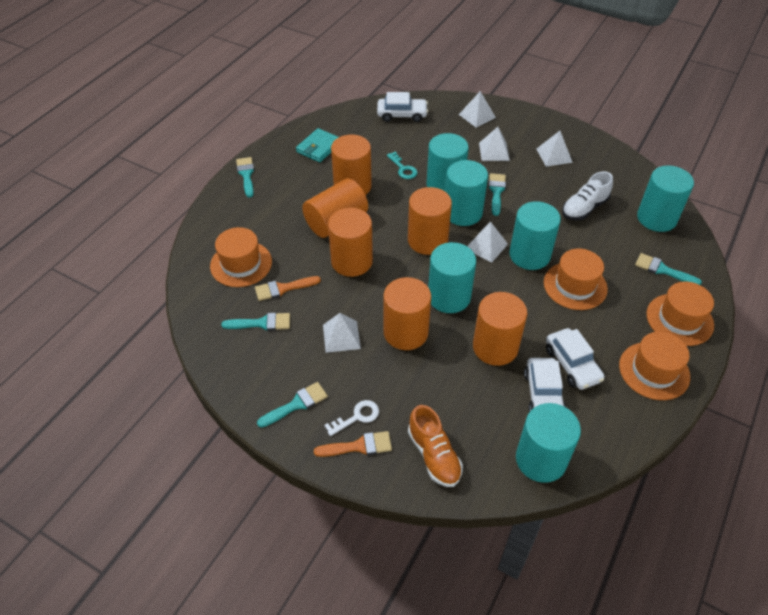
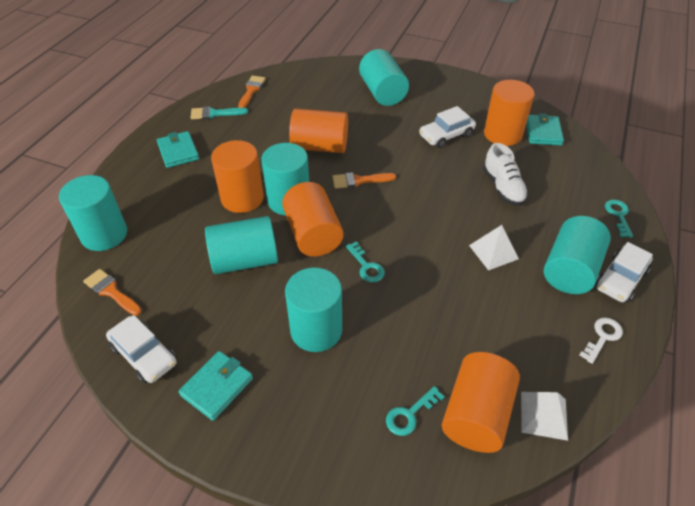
orange brush: [255,276,321,301] [314,431,392,457] = 2 -> [83,269,142,316] [238,76,266,108] [332,172,396,189] = 3
orange cylinder: [302,178,368,238] [328,208,373,277] [331,134,372,195] [384,277,431,350] [408,187,452,255] [473,292,527,366] = 6 -> [211,140,264,213] [282,182,344,257] [289,108,348,153] [442,352,520,453] [484,80,534,146] = 5
orange hat: [210,227,272,287] [544,248,608,310] [619,332,690,400] [647,282,714,346] = 4 -> none = 0
orange shoe: [408,405,463,487] = 1 -> none = 0
turquoise brush: [221,313,290,331] [236,157,254,198] [257,382,328,428] [489,173,506,216] [635,253,702,285] = 5 -> [191,106,248,119] = 1
turquoise key: [387,152,418,179] = 1 -> [346,241,385,283] [386,386,445,436] [605,199,633,238] = 3
turquoise wallet: [296,128,339,162] = 1 -> [157,131,199,168] [179,351,253,421] [526,113,564,146] = 3
white pyramid: [323,313,361,353] [459,91,496,128] [467,221,508,262] [479,127,510,161] [536,131,573,167] = 5 -> [469,225,519,270] [521,392,568,441] = 2

